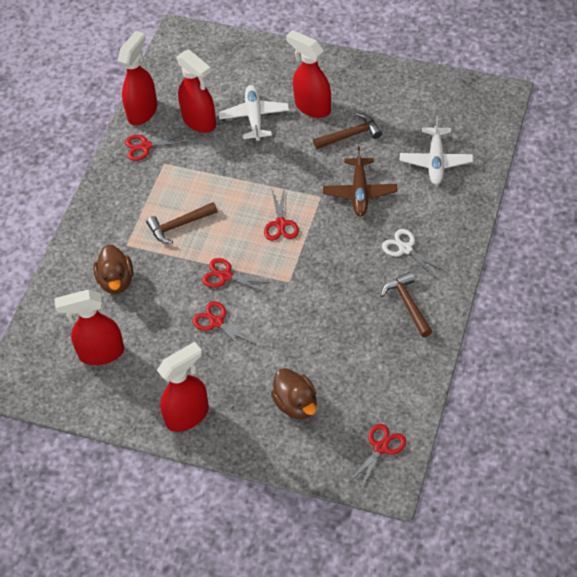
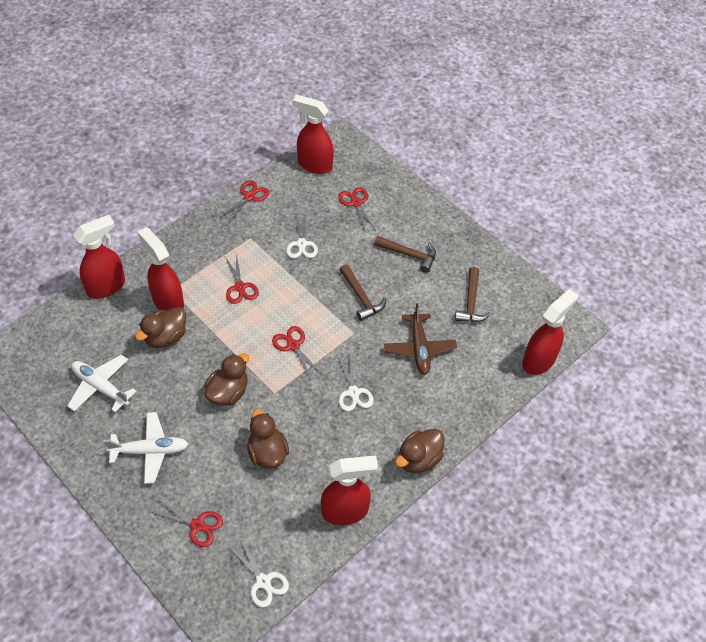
brown duck: [93,245,133,294] [271,368,317,419] = 2 -> [135,307,186,348] [204,353,249,405] [247,409,289,469] [395,429,444,473] = 4
white scissors: [382,229,445,278] = 1 -> [228,539,289,607] [286,212,318,258] [337,355,374,411] = 3

